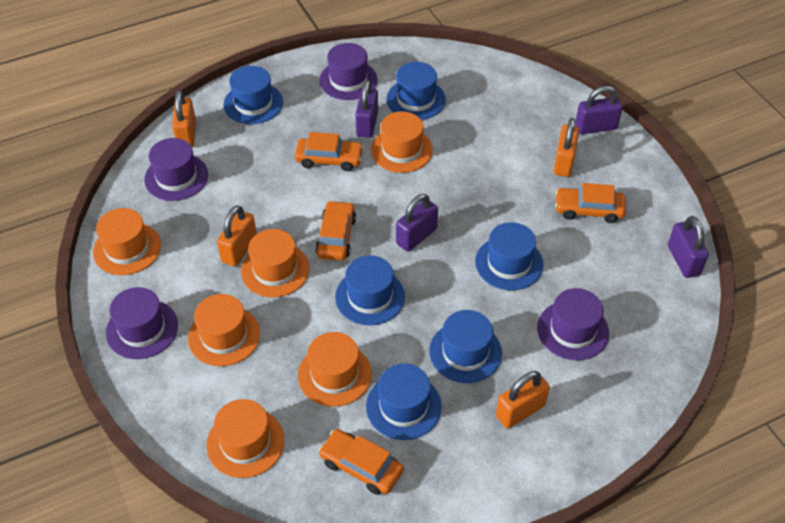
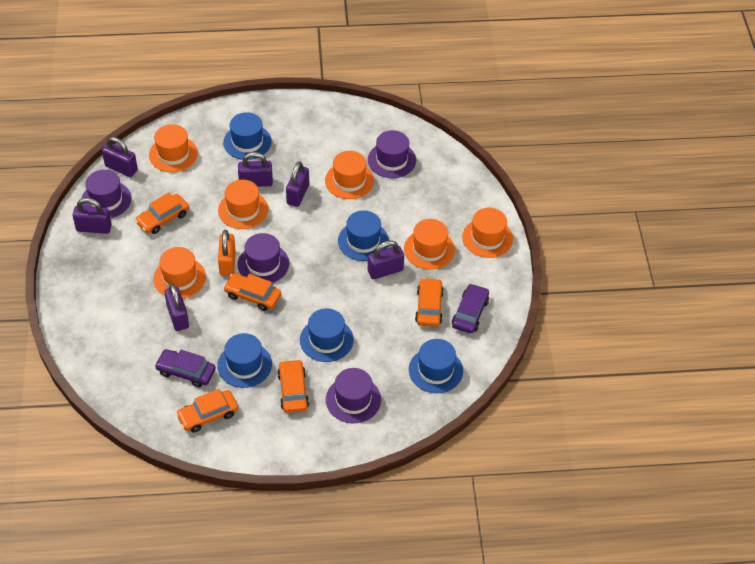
blue hat: [223,66,283,124] [335,255,405,325] [366,363,442,440] [386,62,446,120] [429,310,502,383] [475,222,543,290] = 6 -> [217,333,272,388] [223,112,272,160] [300,308,354,362] [338,210,389,261] [409,339,463,393] = 5
orange car: [295,132,364,171] [315,200,356,261] [319,429,404,495] [555,183,626,223] = 4 -> [135,192,189,234] [176,389,238,432] [223,273,281,311] [277,359,309,413] [415,278,444,327] = 5
orange padlock: [172,90,196,147] [217,205,257,267] [496,371,550,428] [554,118,579,177] = 4 -> [218,230,236,276] = 1
purple car: none = 0 -> [155,349,216,387] [452,284,489,334] = 2
purple padlock: [355,80,378,138] [396,194,438,252] [575,86,622,134] [668,216,709,278] = 4 -> [73,198,112,234] [102,137,138,177] [164,284,189,331] [238,152,273,187] [286,161,309,207] [368,240,404,279] = 6

